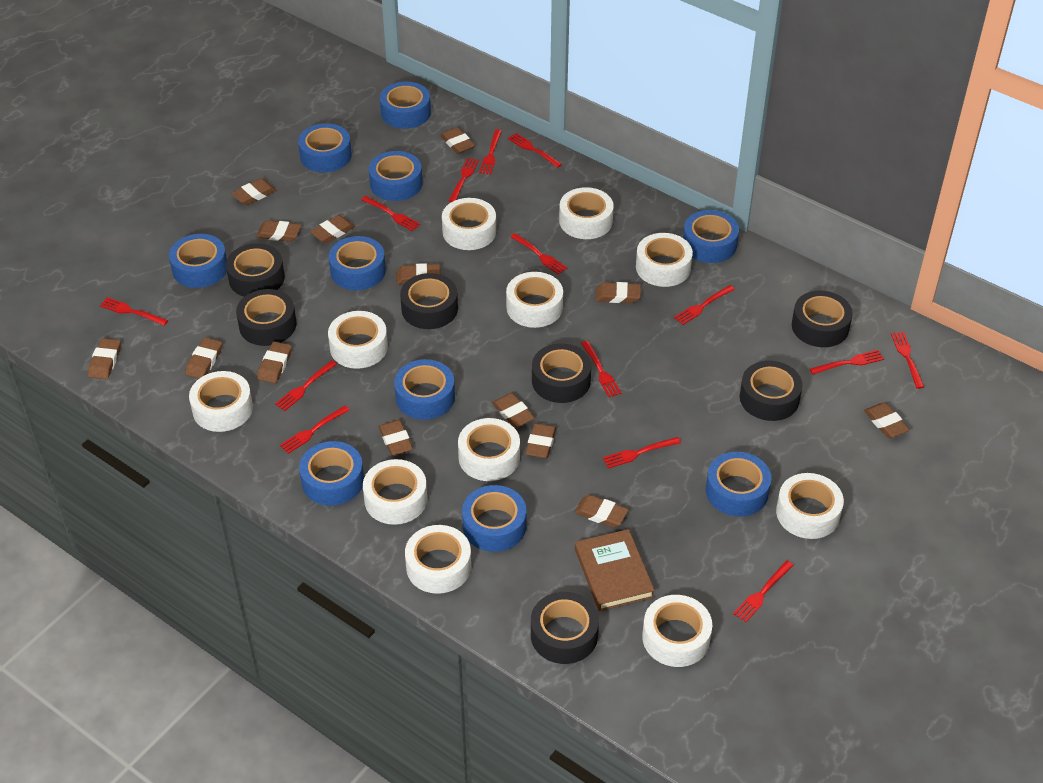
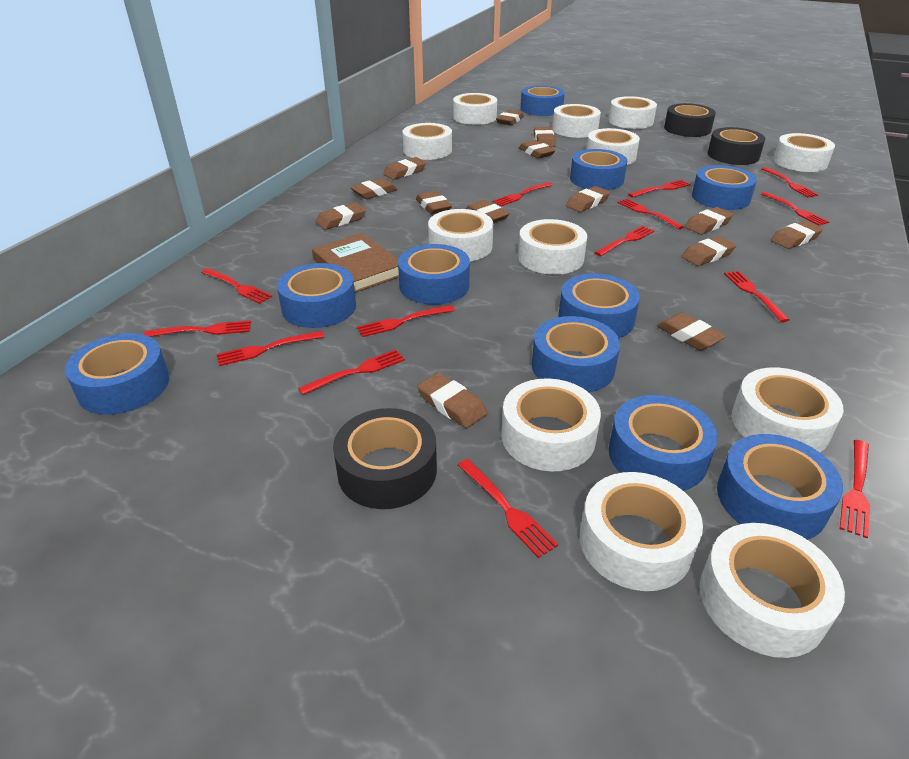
black tape: [226,243,285,297] [236,289,296,346] [400,273,458,329] [531,592,599,664] [532,344,591,403] [740,361,802,421] [792,291,853,347] = 7 -> [333,408,437,509] [664,103,716,137] [708,127,765,165] = 3
white tape: [189,371,253,432] [328,311,388,369] [363,459,427,525] [405,525,471,594] [442,198,496,250] [458,418,520,481] [506,272,563,328] [559,187,614,239] [636,233,693,287] [642,595,712,667] [776,473,844,539] = 11 -> [402,123,452,160] [428,209,493,261] [453,93,497,125] [501,378,601,471] [518,219,587,275] [552,104,601,138] [580,472,703,591] [586,128,640,165] [609,96,657,129] [700,523,845,658] [732,367,844,452] [773,133,835,172] = 12

